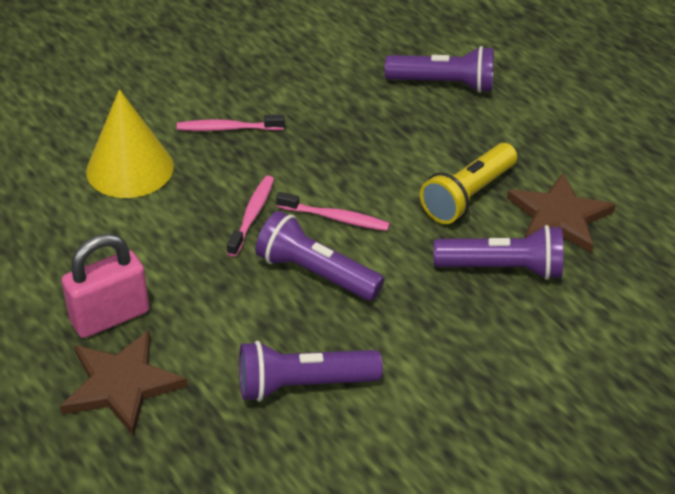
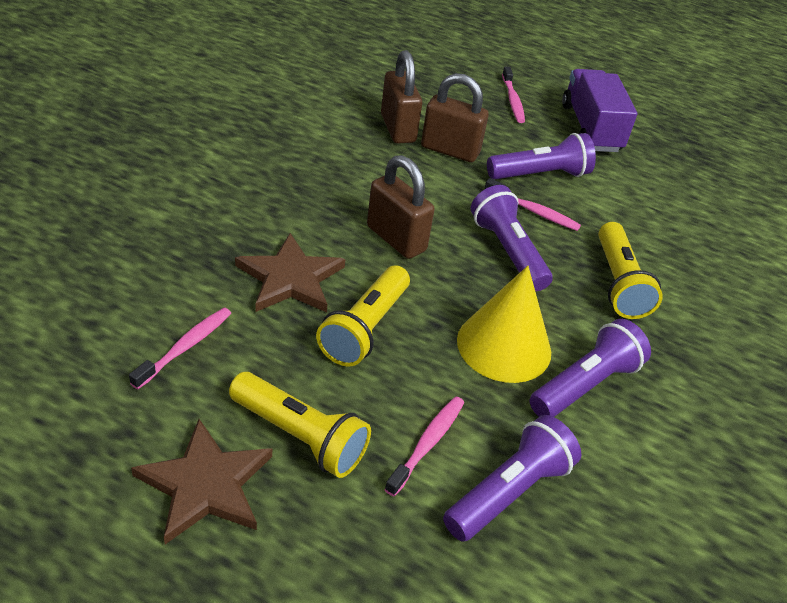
brown padlock: none = 0 -> [367,155,435,259] [381,50,422,143] [421,73,489,162] = 3
pink padlock: [61,234,149,338] = 1 -> none = 0
pink toothbrush: [177,115,285,131] [227,176,274,257] [276,192,390,231] = 3 -> [129,308,232,389] [384,397,464,496] [485,178,581,231] [502,67,525,123] = 4
purple truck: none = 0 -> [562,69,637,152] = 1
yellow flashlight: [420,143,517,224] = 1 -> [229,372,371,478] [316,265,410,367] [598,222,663,319] = 3

